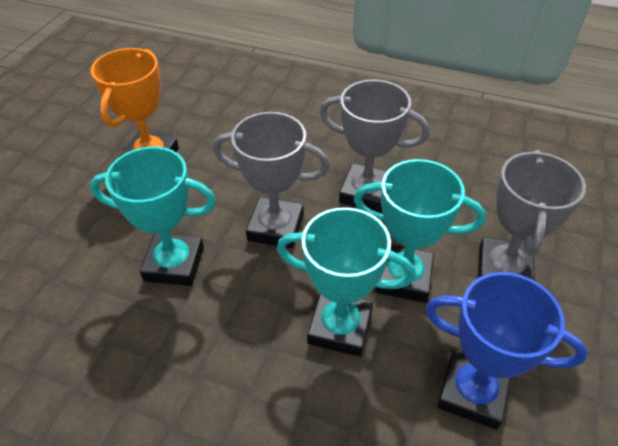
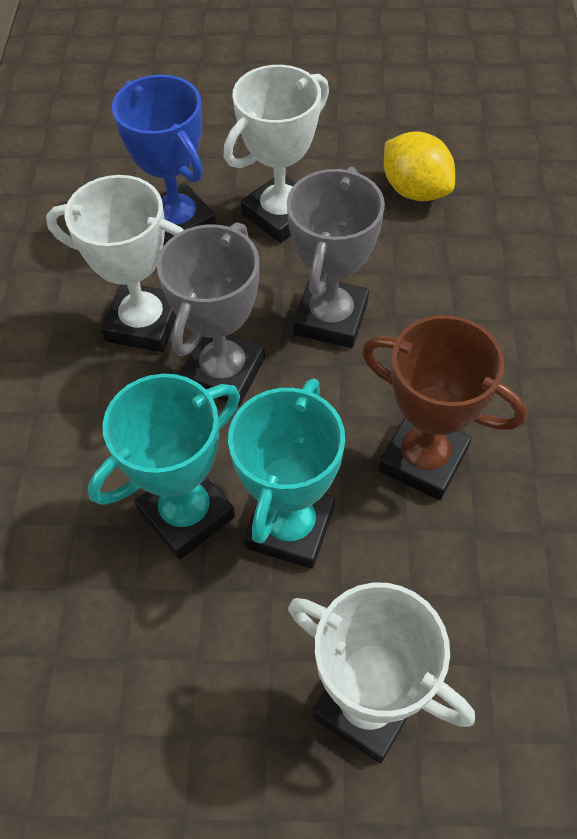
brown trophy: none = 0 -> [362,315,527,500] = 1
grey trophy: [213,112,330,249] [319,80,430,213] [478,150,586,281] = 3 -> [157,222,265,406] [287,167,385,348] = 2
orange trophy: [91,48,179,156] = 1 -> none = 0
turquoise trophy: [90,147,216,286] [277,207,416,357] [354,159,486,303] = 3 -> [88,374,240,559] [228,378,345,569] = 2
white trophy: none = 0 -> [46,175,184,352] [224,65,329,243] [288,582,475,763] = 3
yellow lemon: none = 0 -> [384,131,455,201] = 1

